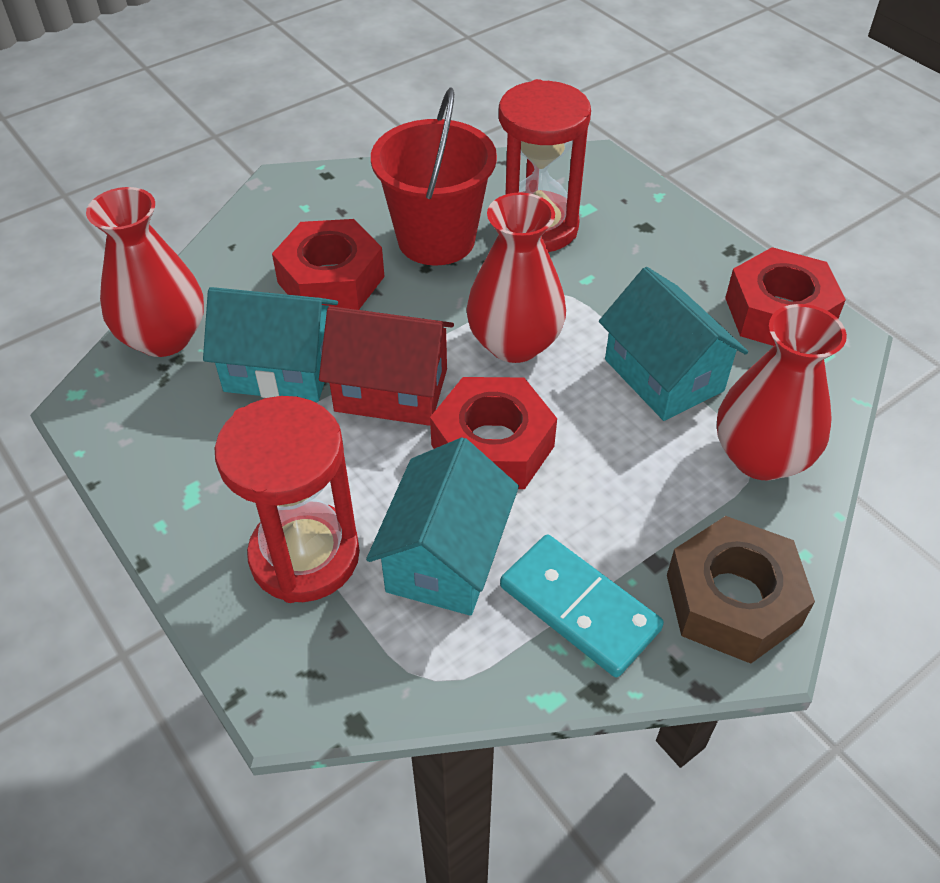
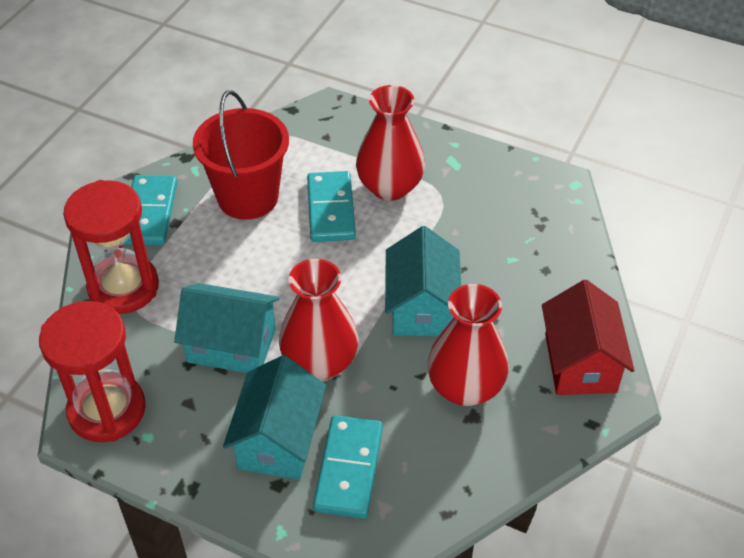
brown nut: [667,516,815,664] = 1 -> none = 0
red nut: [272,219,385,310] [430,377,557,489] [725,247,846,346] = 3 -> none = 0
turquoise domino: [500,535,664,677] = 1 -> [123,175,177,245] [307,171,356,242] [313,415,383,519] = 3

